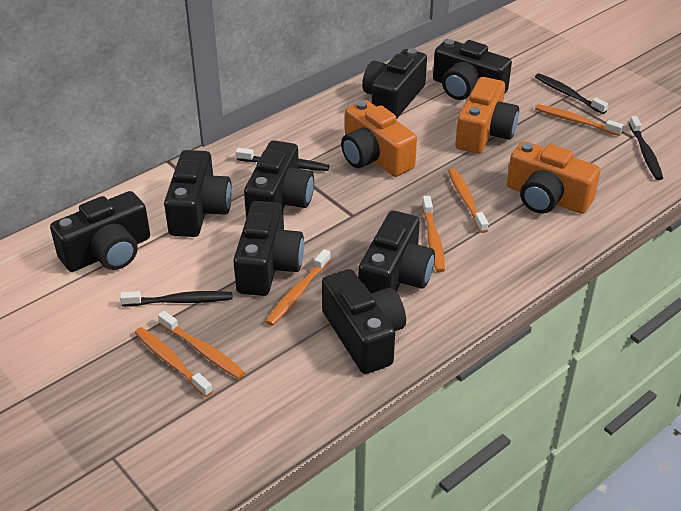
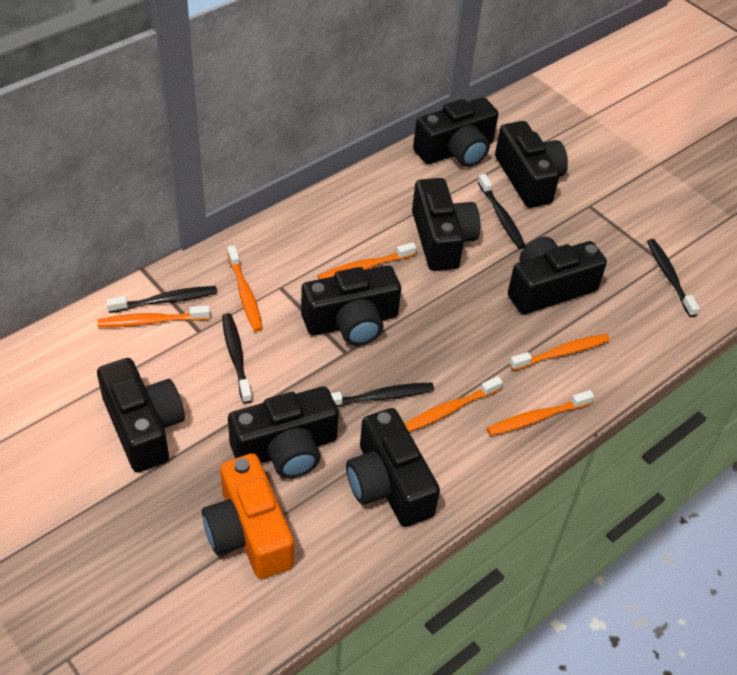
black toothbrush: [120,291,232,306] [236,148,330,171] [535,73,608,114] [629,116,663,180] = 4 -> [106,286,217,313] [222,313,252,404] [331,383,434,407] [478,174,526,249] [647,239,700,317] = 5
orange camera: [341,100,417,177] [455,77,519,154] [507,141,601,214] = 3 -> [202,453,294,579] = 1

